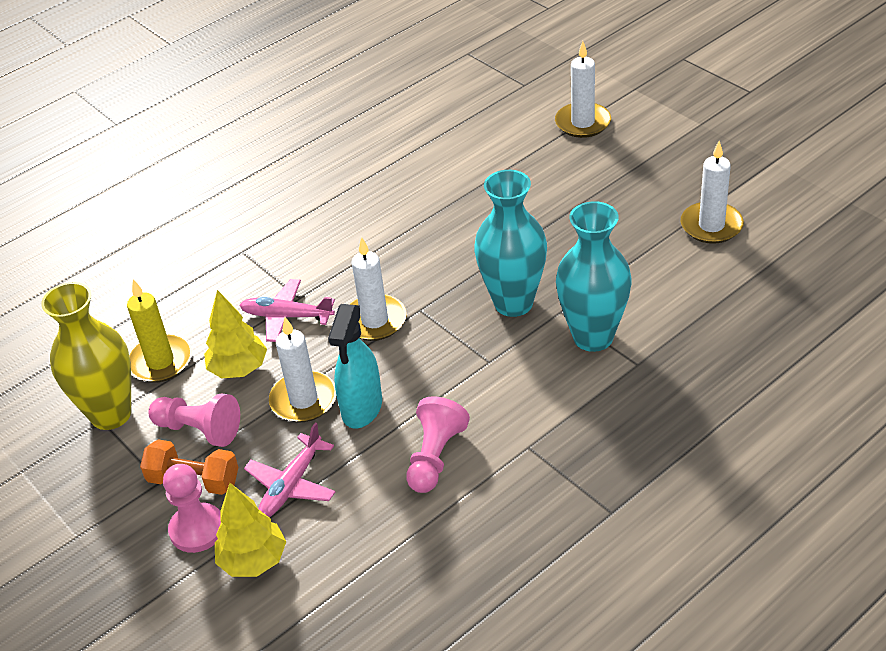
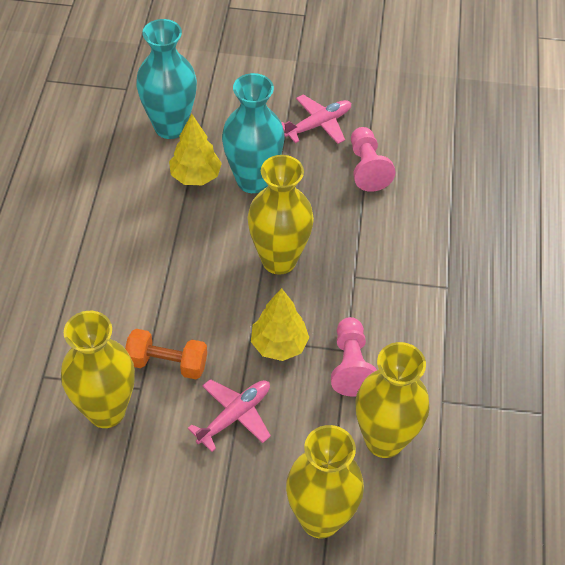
pink pawn: [149,393,240,447] [163,464,221,553] [406,396,470,493] = 3 -> [331,317,377,396] [351,127,396,192] = 2
turquoise spray bottle: [328,304,382,428] = 1 -> none = 0
white candle: [269,317,336,422] [349,237,407,341] [555,41,611,138] [681,141,744,244] = 4 -> none = 0
yellow candle: [127,279,192,383] = 1 -> none = 0
yellow vase: [41,282,131,430] = 1 -> [61,311,135,428] [248,155,314,275] [286,425,364,538] [356,342,430,458] = 4

